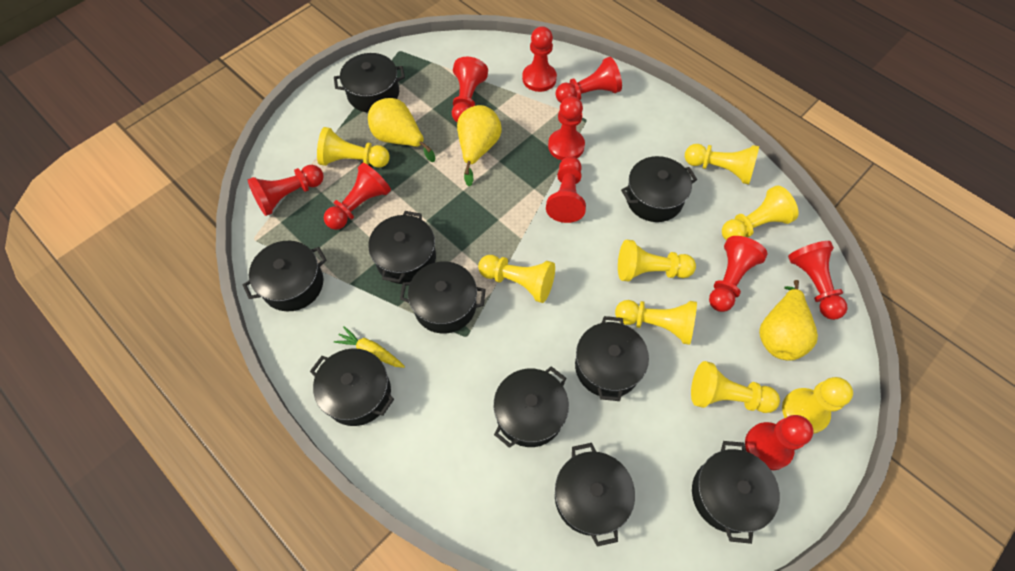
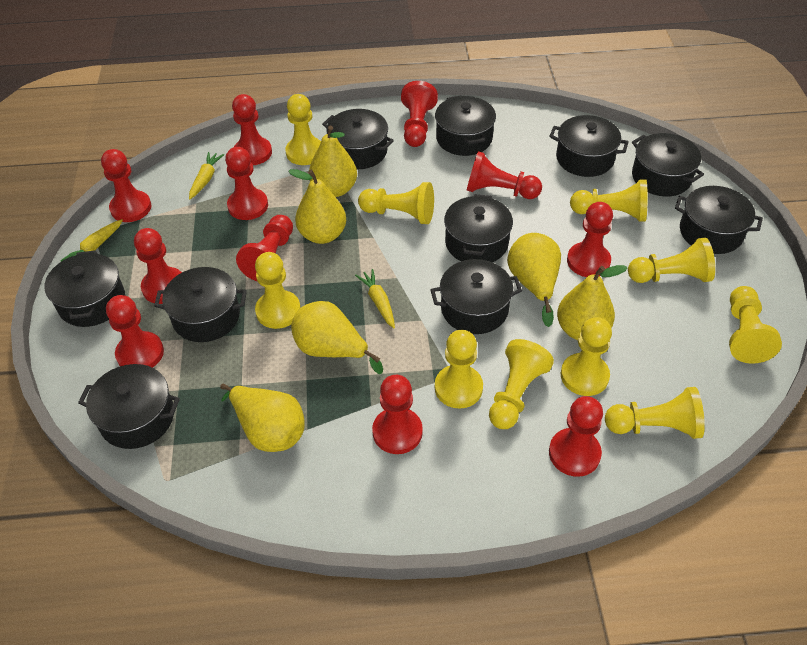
red pawn: [248,165,324,216] [324,163,391,230] [452,57,488,122] [522,26,557,92] [546,156,586,223] [548,96,585,160] [555,57,622,103] [709,236,768,312] [745,415,813,470] [788,241,848,320] = 10 -> [101,149,151,222] [106,295,164,368] [134,228,182,304] [225,147,268,220] [232,94,272,165] [236,215,293,281] [372,375,423,454] [401,81,438,147] [467,151,542,199] [549,396,603,477] [567,202,613,277] = 11
yellow carrot: [334,326,405,368] = 1 -> [60,219,123,262] [189,152,224,199] [355,269,395,328] = 3
yellow pawn: [317,127,390,168] [478,255,555,303] [615,300,697,345] [618,240,696,281] [685,144,759,184] [691,361,780,413] [722,186,798,240] [782,377,853,434] = 8 -> [255,252,301,329] [285,94,321,165] [358,182,434,224] [435,330,483,409] [489,339,554,429] [561,317,612,396] [570,179,648,222] [605,387,705,439] [628,237,715,283] [729,286,782,364] = 10
yellow pear: [368,98,436,162] [457,105,502,186] [759,280,818,361] = 3 -> [220,384,305,452] [288,169,346,244] [291,301,383,374] [309,126,357,197] [507,233,561,327] [557,265,628,340] = 6

